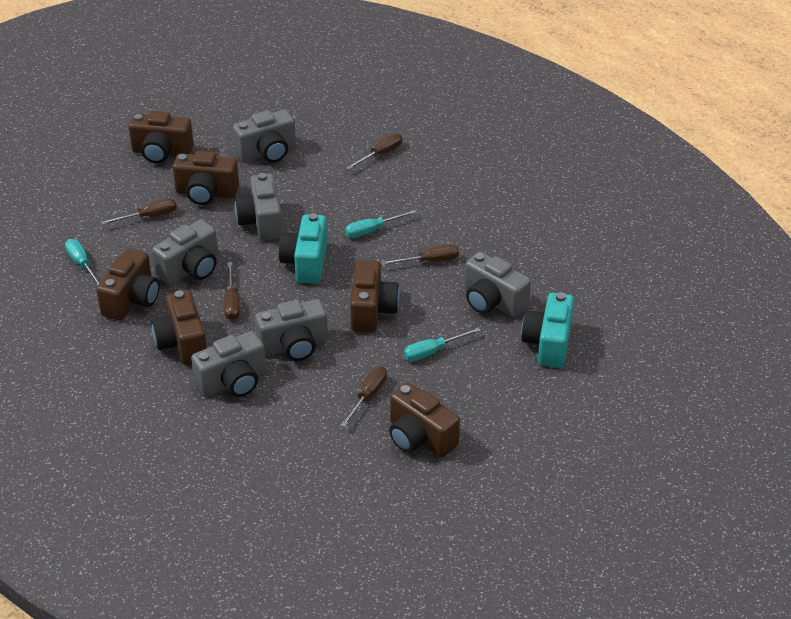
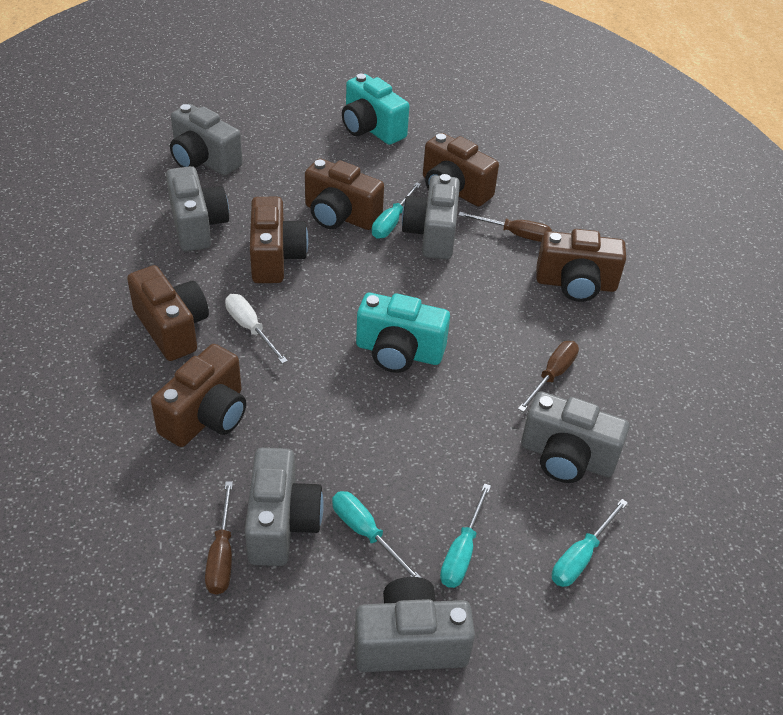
brown screwdriver: [101,198,177,225] [224,262,240,320] [340,366,387,427] [346,133,402,169] [381,244,459,265] = 5 -> [205,481,233,595] [458,212,552,242] [518,341,579,412] = 3
turquoise screwdriver: [65,239,100,286] [345,210,417,238] [404,327,481,361] = 3 -> [332,491,422,578] [372,182,421,239] [440,483,491,588] [552,499,628,587] = 4
white screwdriver: none = 0 -> [225,294,288,364] = 1

